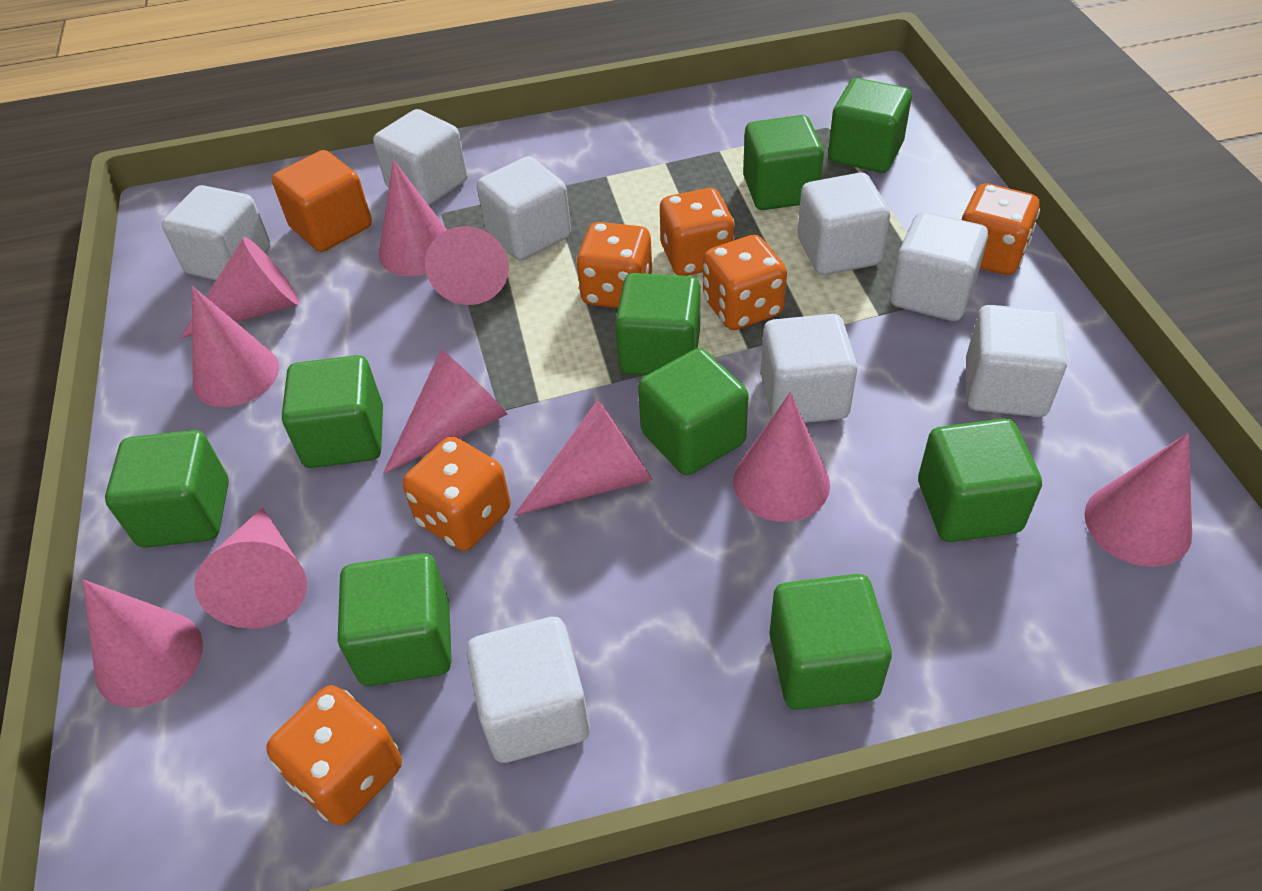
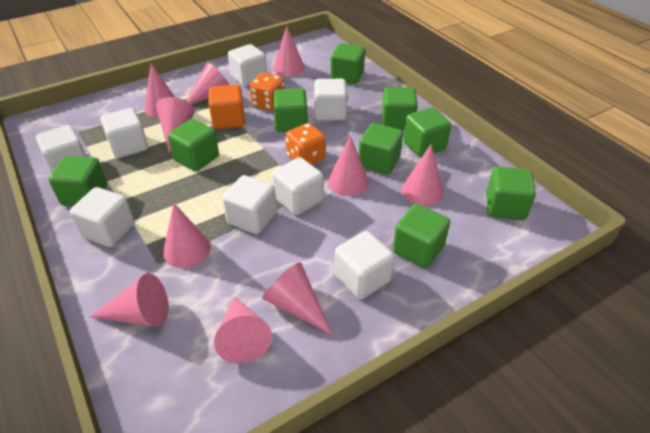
orange dice: [266,685,402,826] [403,437,511,551] [576,222,652,308] [660,188,735,276] [703,235,787,330] [962,184,1040,275] = 6 -> [249,72,285,111] [285,123,326,165] = 2

